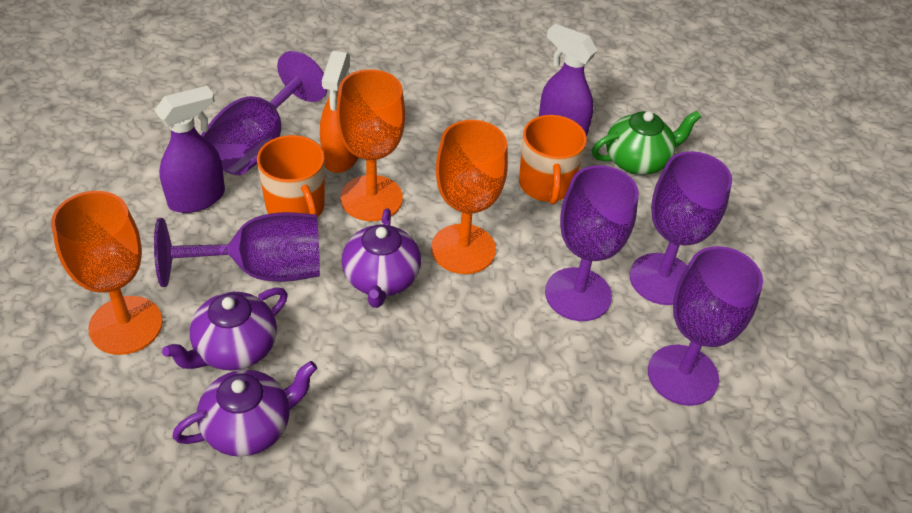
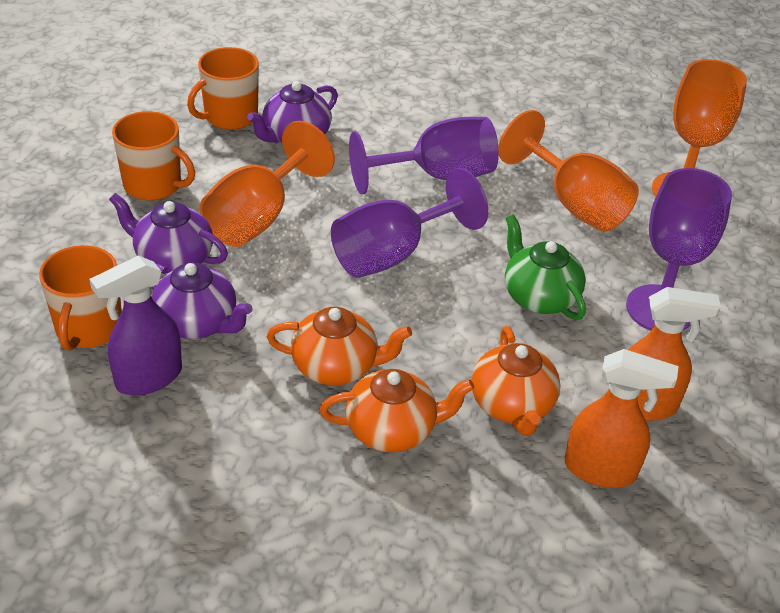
orange mug: [257,135,325,218] [519,115,587,205] = 2 -> [39,245,122,351] [112,111,195,201] [187,47,259,130] = 3
orange spray bottle: [320,51,358,173] = 1 -> [565,349,679,488] [628,287,721,421] = 2
orange teapot: none = 0 -> [267,307,412,385] [320,369,474,452] [471,326,560,436] = 3
purple goblet: [154,212,320,287] [201,51,328,175] [545,165,639,321] [630,151,732,305] [648,246,763,406] = 5 -> [331,168,488,278] [349,117,499,194] [626,168,732,331] = 3
purple spray bottle: [154,86,225,213] [539,24,597,136] = 2 -> [89,256,182,395] = 1

